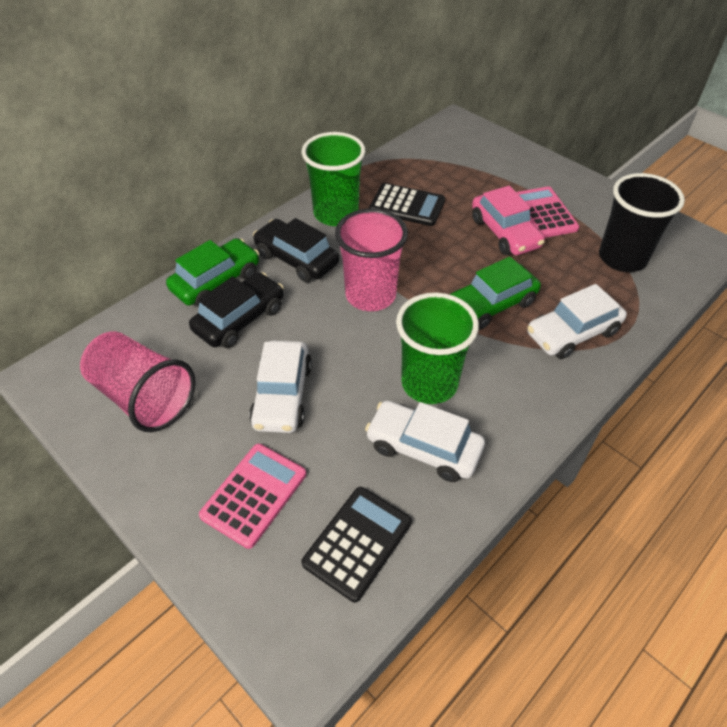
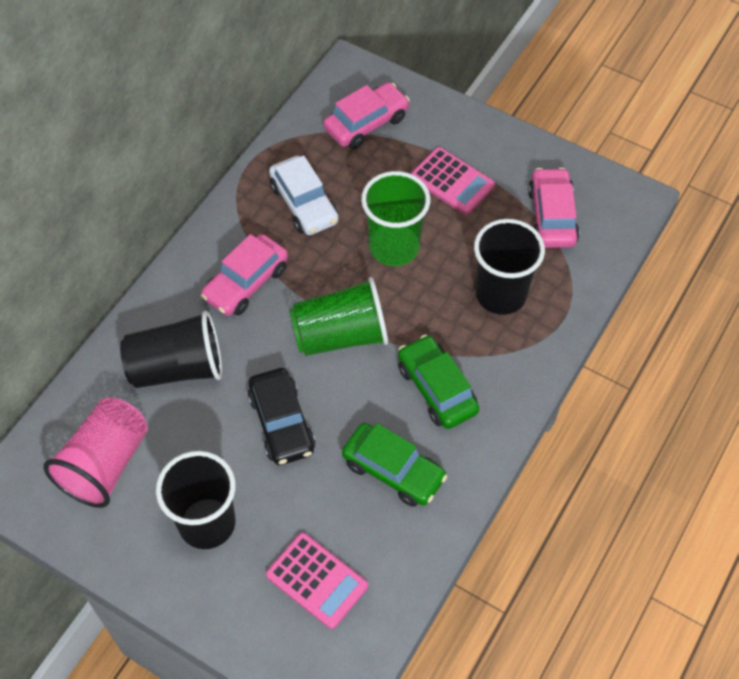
black calculator: [302,487,412,602] [369,183,445,226] = 2 -> none = 0
black car: [189,272,284,348] [253,218,339,282] = 2 -> [248,368,315,465] = 1
black cup: [599,173,685,272] = 1 -> [120,311,222,388] [156,451,236,549] [474,219,545,315] = 3
pink car: [472,186,545,255] = 1 -> [201,234,288,316] [323,82,410,149] [528,167,580,248] = 3
pink cup: [80,331,196,432] [335,209,408,311] = 2 -> [43,398,148,508] = 1
white car: [249,340,312,433] [365,400,485,482] [527,284,627,359] = 3 -> [269,156,339,235] = 1

